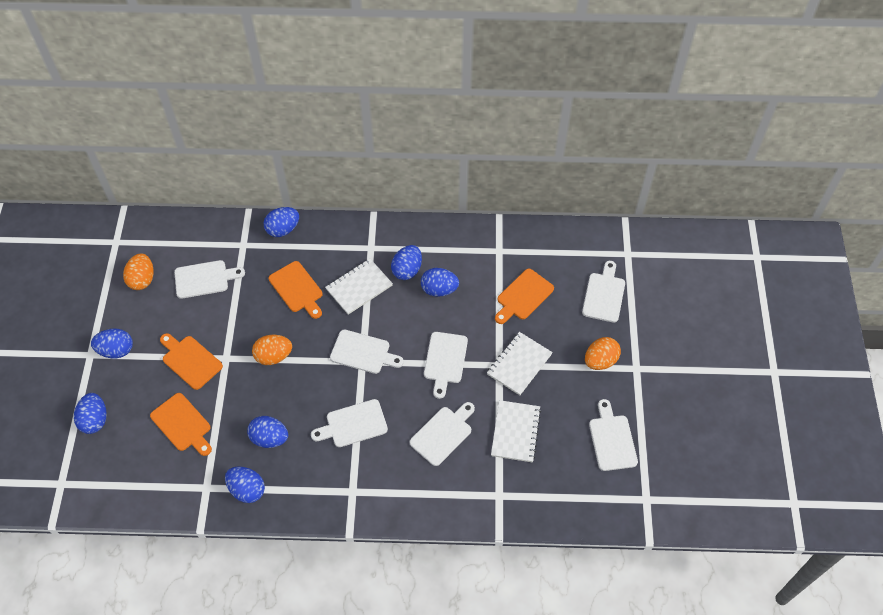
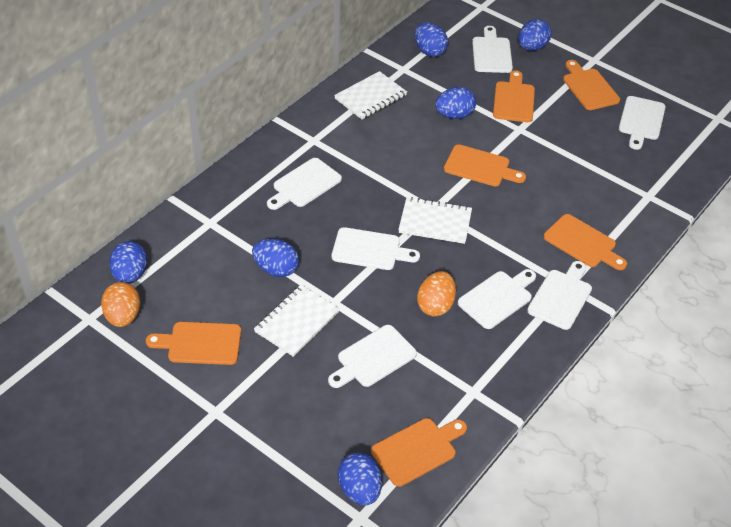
blue egg: [74,393,107,434] [91,329,133,358] [225,466,265,503] [247,416,288,448] [264,207,299,237] [391,245,422,280] [421,268,459,297] = 7 -> [109,241,148,284] [252,239,299,277] [338,452,382,505] [415,22,448,57] [435,87,476,119] [518,19,551,51] = 6
orange cutting board: [150,393,212,456] [160,333,223,390] [269,261,323,319] [495,269,554,324] = 4 -> [146,322,241,365] [371,418,467,487] [444,144,526,186] [493,71,535,122] [544,214,627,270] [563,60,620,110] = 6
orange egg: [123,253,153,290] [252,335,292,365] [585,337,621,370] = 3 -> [101,282,140,327] [417,271,456,317] = 2

